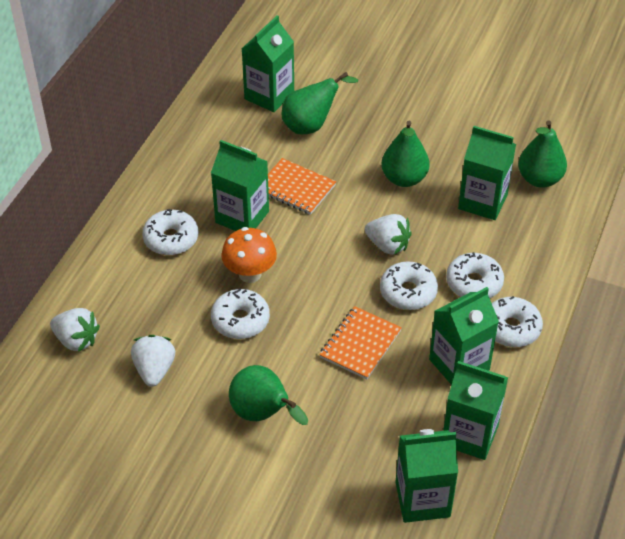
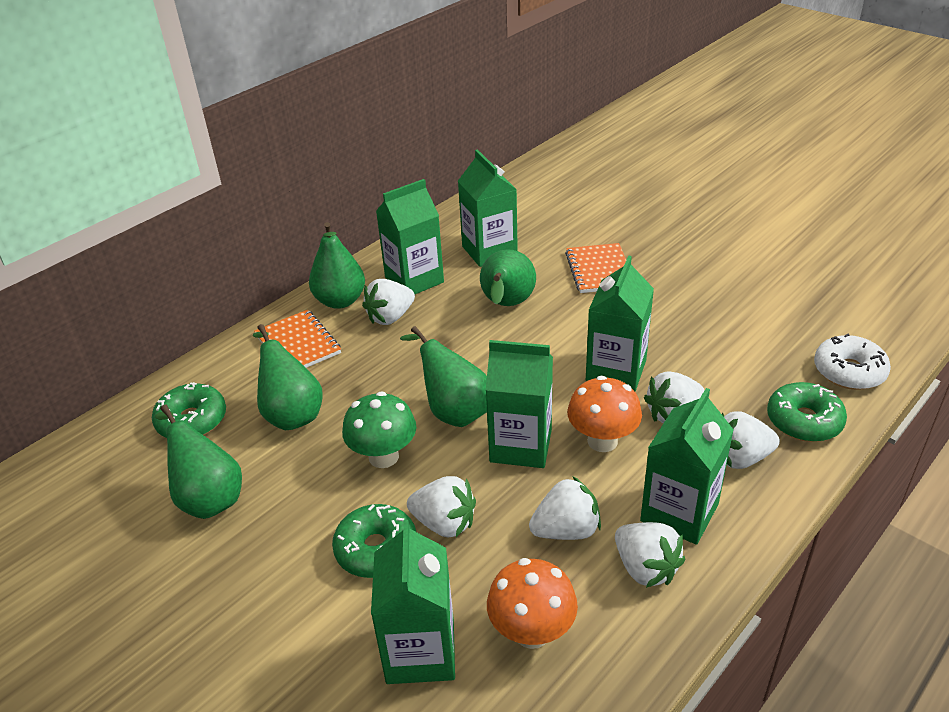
green donut: none = 0 -> [152,382,226,438] [332,504,416,578] [767,382,847,442] = 3
green mushroom: none = 0 -> [342,391,417,468] = 1
green pear: [229,365,308,425] [282,72,358,134] [382,121,429,187] [518,120,567,188] = 4 -> [155,404,242,519] [253,324,323,430] [309,222,365,309] [400,326,487,427] [480,249,536,306] = 5
orange mushroom: [221,227,277,283] = 1 -> [487,558,578,649] [567,376,642,452] = 2
white donut: [142,209,198,255] [211,288,270,339] [380,261,438,310] [446,252,504,298] [492,296,543,347] = 5 -> [814,334,891,390] = 1
white strawberry: [50,308,100,352] [131,335,175,387] [365,214,412,255] = 3 -> [362,279,415,325] [407,476,476,537] [529,476,601,540] [615,522,685,588] [644,371,705,423] [722,411,780,469] = 6

